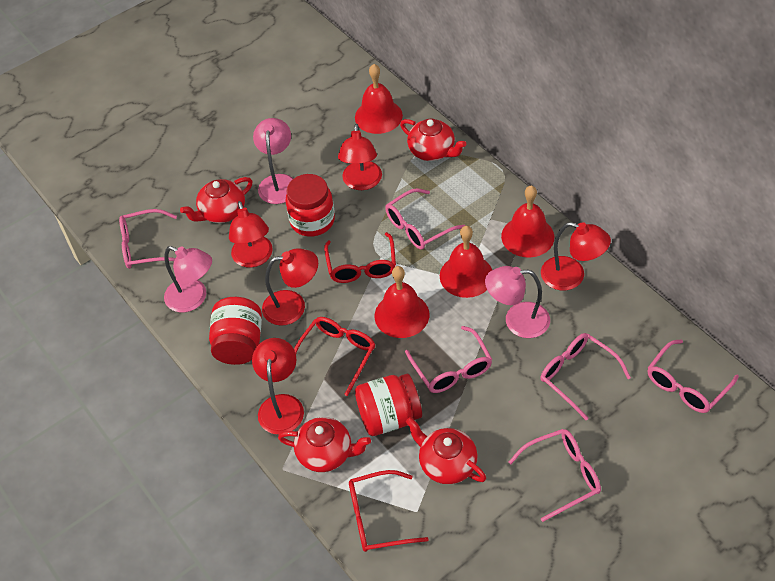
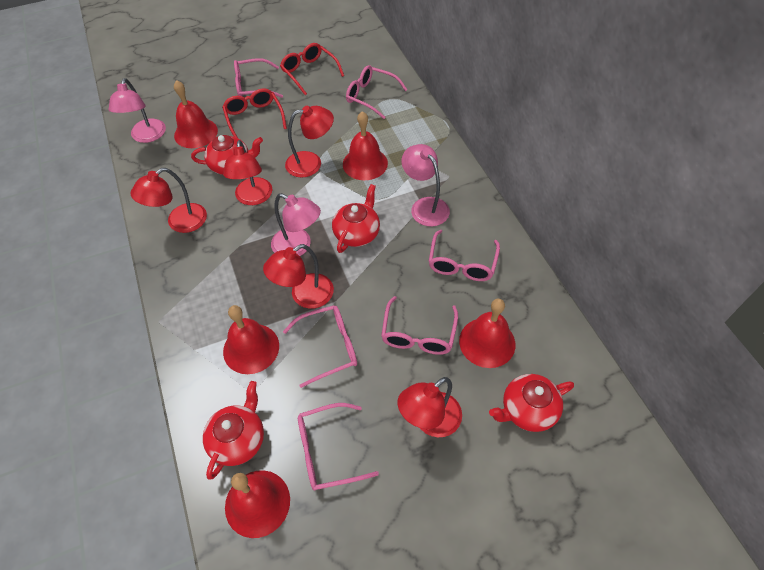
red bell: [355,64,403,134] [375,266,429,338] [440,226,492,298] [501,186,554,258] = 4 -> [174,80,218,148] [223,305,279,374] [225,470,290,538] [343,111,388,180] [459,299,515,368] = 5
red glasses: [294,317,375,396] [324,232,396,283] [349,470,429,552] = 3 -> [222,88,287,138] [280,43,344,95] = 2
red jar: [209,297,262,365] [285,174,335,237] [355,374,422,436] = 3 -> none = 0

